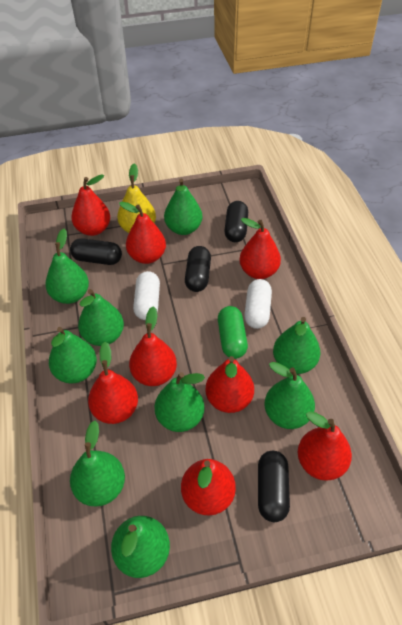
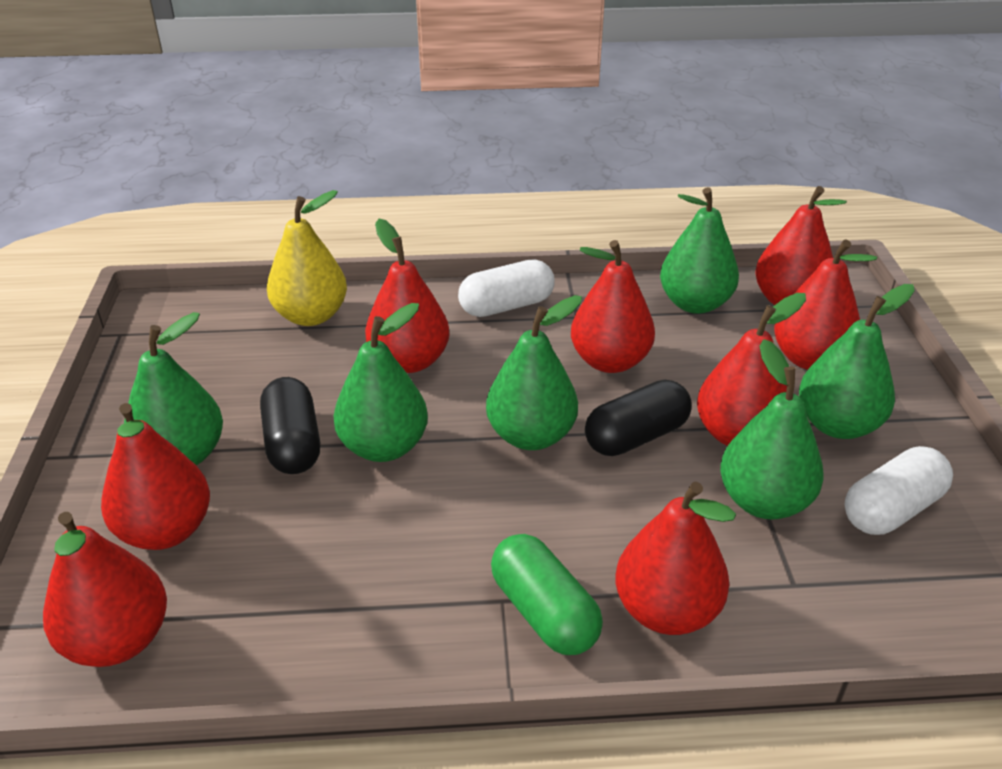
black capsule: [70,238,122,265] [185,246,211,292] [224,201,248,242] [258,451,290,522] = 4 -> [260,377,320,474] [585,379,692,456] = 2
green pear: [46,229,89,304] [49,327,97,383] [70,421,125,507] [78,289,124,346] [111,516,170,578] [154,372,205,432] [164,178,202,235] [264,362,315,429] [273,317,320,374] = 9 -> [124,312,223,466] [334,303,428,462] [486,295,582,450] [660,187,739,314] [720,339,824,520] [799,284,915,439] = 6

